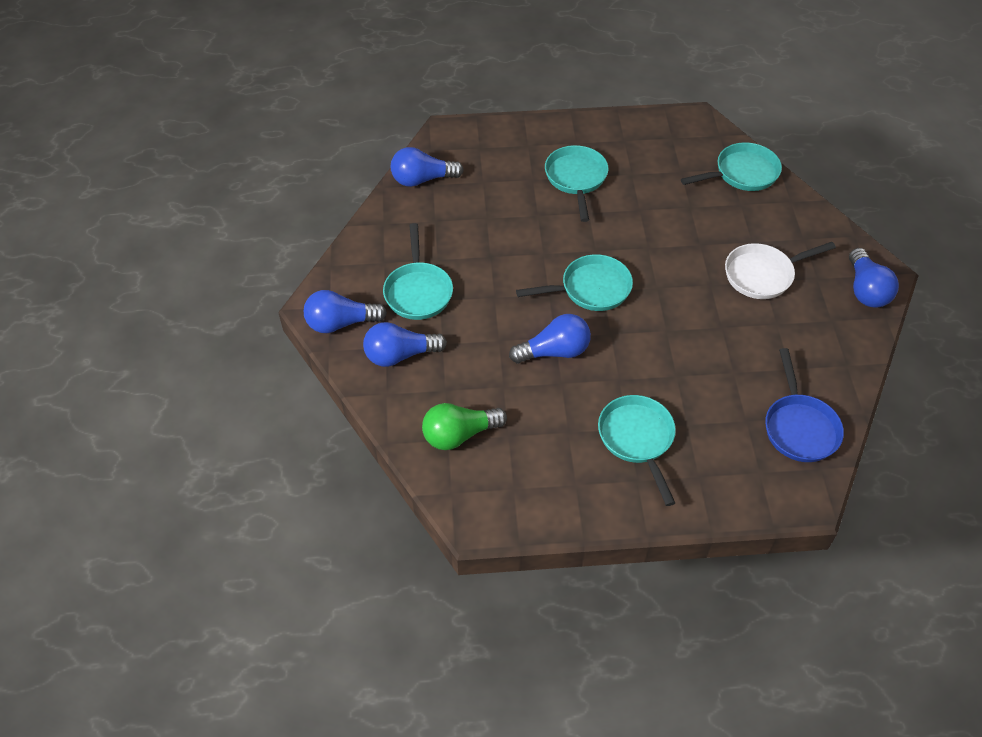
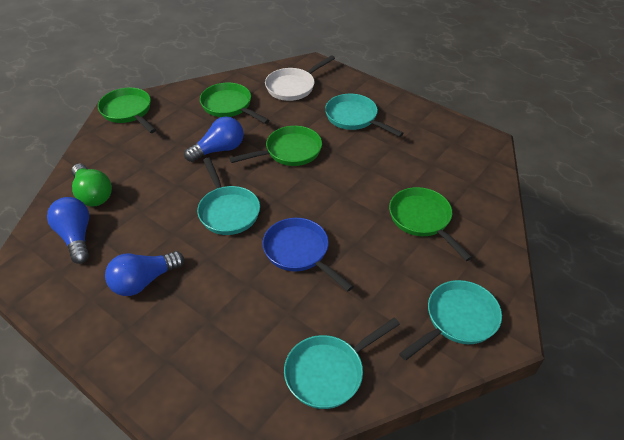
blue light bulb: [304,290,387,333] [363,322,447,367] [391,147,464,187] [509,314,591,363] [849,248,899,308] = 5 -> [47,197,89,264] [105,251,184,296] [184,117,244,162] = 3
green pan: none = 0 -> [98,88,156,133] [200,83,270,124] [229,126,322,166] [389,187,473,261] = 4
turquoise pan: [383,223,453,320] [516,254,633,311] [545,145,609,222] [598,395,676,506] [681,142,782,191] = 5 -> [197,158,260,235] [284,317,400,409] [325,94,404,137] [399,280,502,361] = 4

